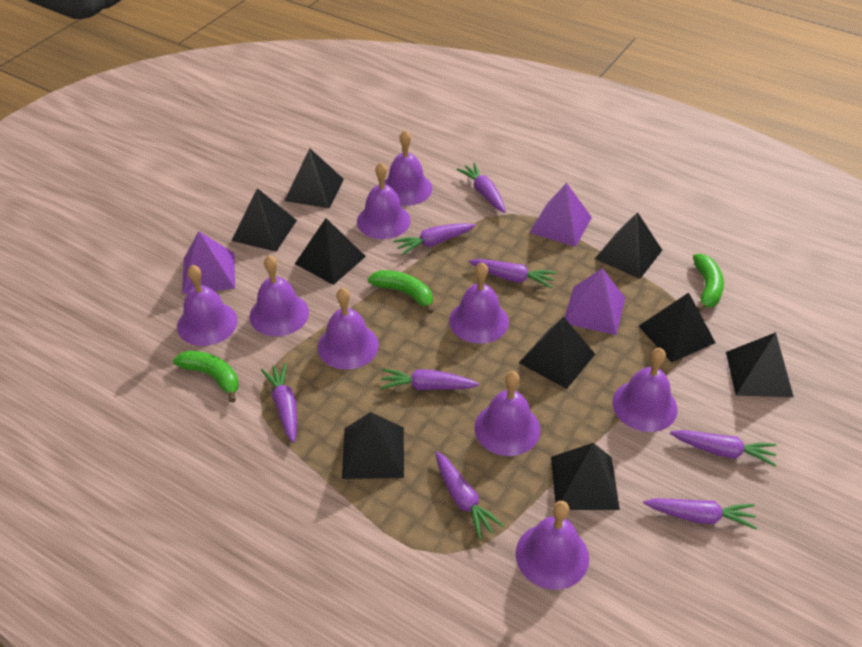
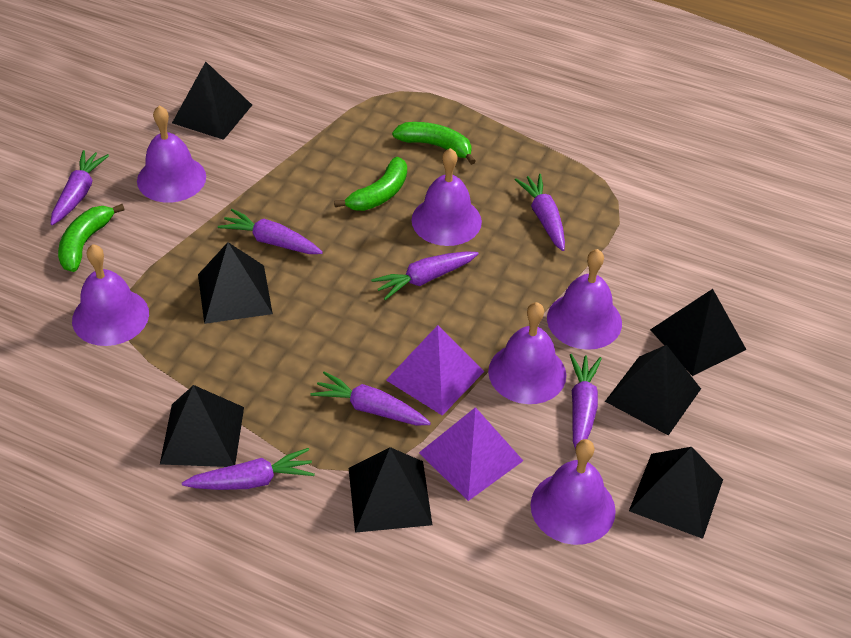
black pyramid: [231,188,297,252] [285,148,344,208] [295,218,366,285] [342,412,404,479] [519,317,595,389] [551,443,620,510] [595,212,662,279] [638,292,716,362] [726,332,794,397] = 9 -> [160,385,244,467] [172,62,252,140] [198,242,273,324] [349,447,432,533] [605,345,701,435] [629,447,723,539] [650,289,747,376] = 7
purple bell: [177,265,238,346] [249,255,309,336] [318,287,379,370] [357,162,411,239] [385,130,432,206] [449,262,509,344] [474,371,540,456] [516,501,589,590] [612,348,678,432] = 9 -> [72,244,149,346] [137,106,206,203] [412,148,482,246] [488,302,566,404] [531,439,616,545] [547,249,622,350] = 6
purple carrot: [261,363,297,443] [380,369,479,390] [393,223,476,255] [435,451,504,539] [457,163,506,213] [469,259,557,288] [644,498,757,529] [670,430,777,466] = 8 -> [50,150,109,225] [182,448,315,490] [218,209,323,254] [311,371,431,425] [371,251,479,300] [515,174,565,251] [570,354,602,450] = 7
purple pyramid: [182,231,235,294] [529,183,592,247] [564,268,625,335] = 3 -> [386,325,485,416] [419,407,523,501] = 2

